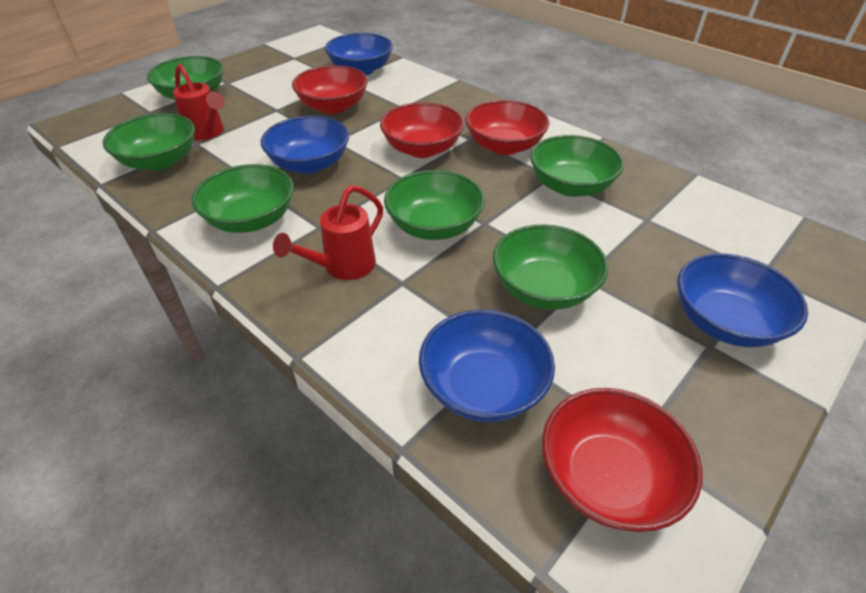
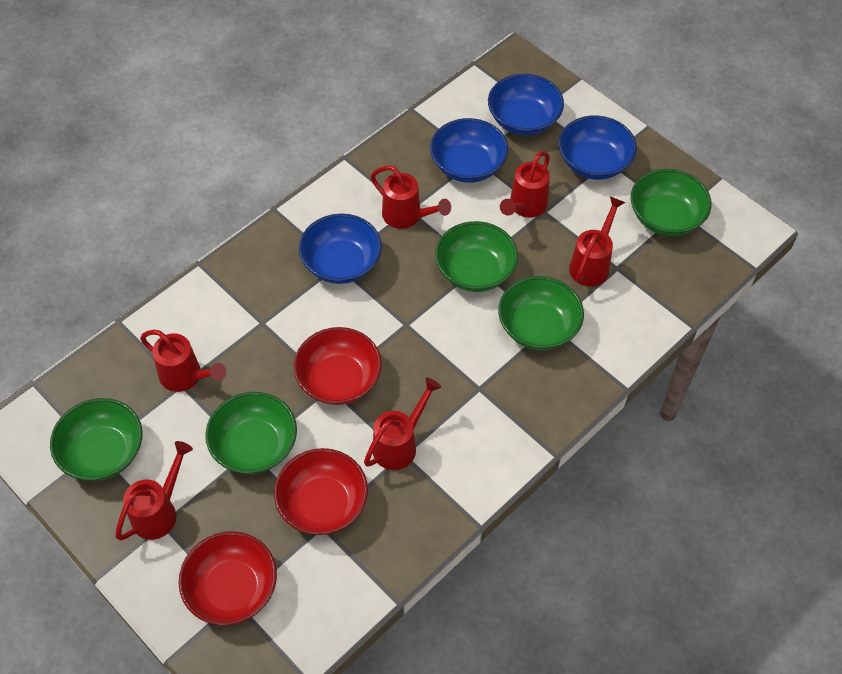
green bowl: [102,113,195,171] [147,56,224,100] [191,164,294,233] [384,170,485,240] [493,224,608,310] [530,135,624,197] = 6 -> [50,398,142,481] [205,392,297,474] [435,221,518,292] [498,276,584,350] [631,169,712,236] = 5
red bowl: [292,65,368,114] [380,102,464,158] [465,100,550,155] [542,388,702,532] = 4 -> [179,531,277,625] [274,448,368,535] [293,327,382,405] = 3
red watering can: [173,64,225,140] [273,185,383,280] = 2 -> [115,441,193,541] [140,330,226,392] [364,377,442,470] [371,166,451,229] [500,151,550,218] [569,197,626,286] = 6

